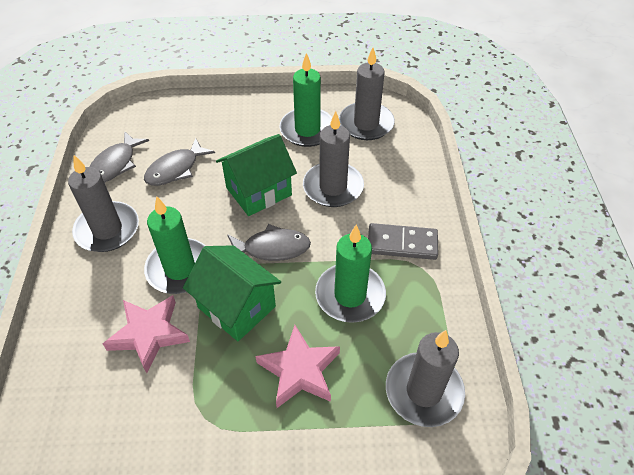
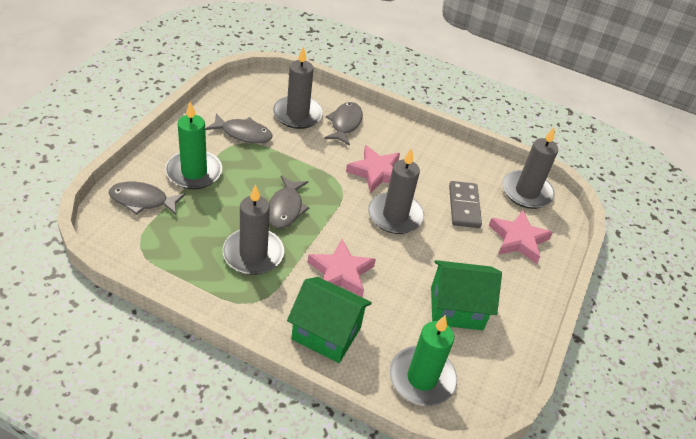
green candle: [144,196,206,294] [279,53,333,147] [315,225,386,323] = 3 -> [165,102,222,189] [390,315,457,406] = 2
grey fish: [89,131,149,182] [144,138,215,186] [227,224,311,261] = 3 -> [109,182,186,215] [205,113,273,144] [269,176,309,228] [324,102,363,146] = 4
pink star: [103,295,190,373] [255,325,340,408] = 2 -> [308,239,376,297] [346,145,400,193] [489,210,553,264] = 3

